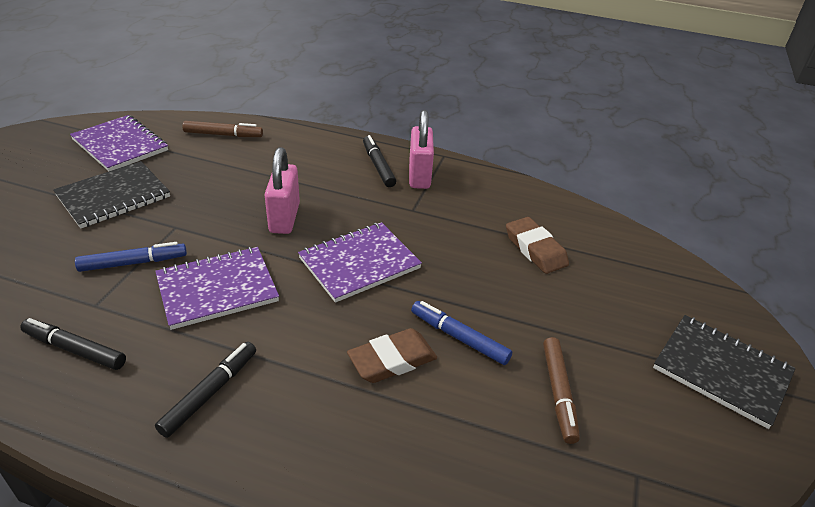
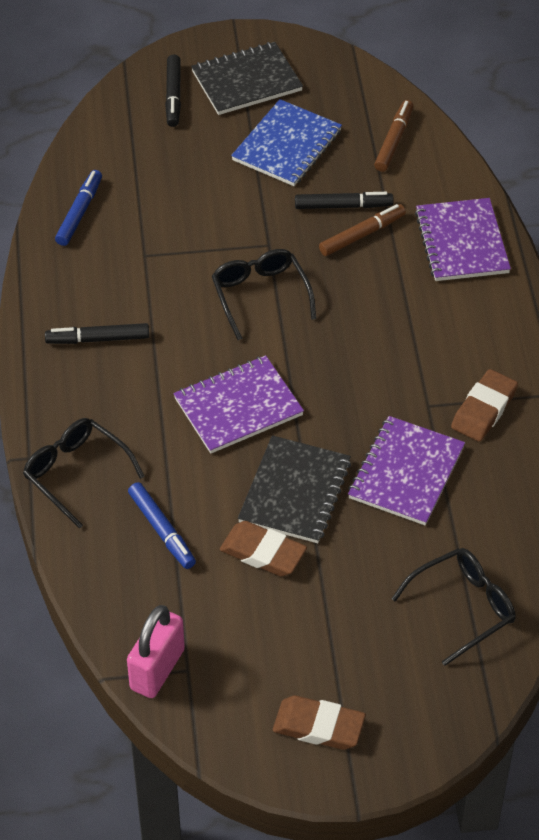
black glasses: none = 0 -> [23,418,145,529] [212,249,316,340] [391,548,516,666] = 3
blue notebook: none = 0 -> [231,99,342,186] = 1
brown eraser: [347,328,437,383] [506,217,569,274] = 2 -> [220,521,307,576] [273,695,366,750] [451,369,518,442] = 3
pink padlock: [265,147,300,234] [409,110,434,189] = 2 -> [127,605,185,698] = 1

